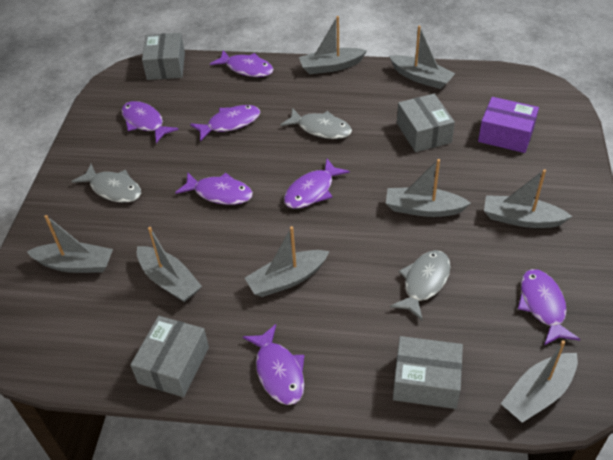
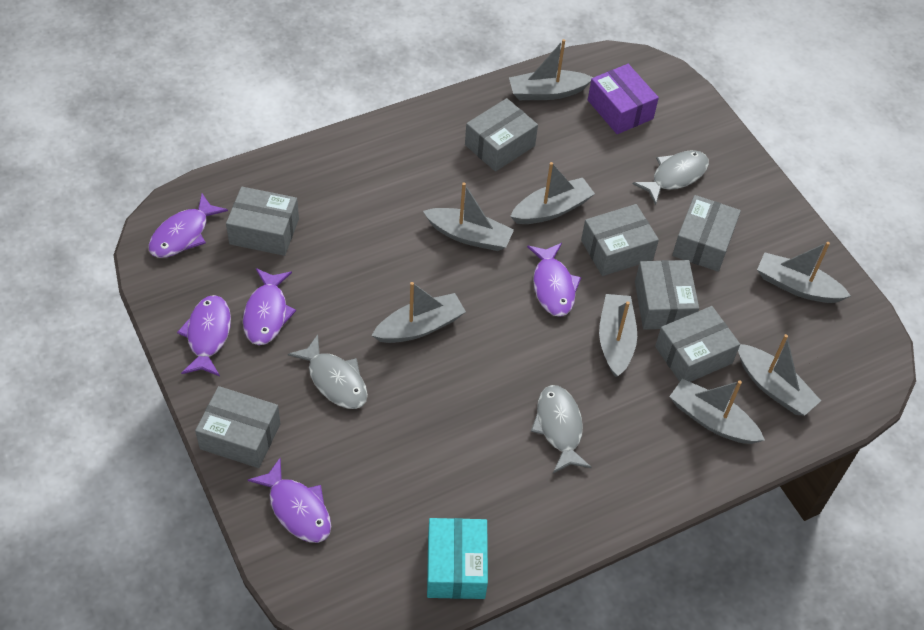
grey box: [130,316,209,397] [142,33,185,80] [393,336,463,409] [397,94,455,152] = 4 -> [195,386,281,468] [226,187,299,256] [465,98,538,172] [581,204,659,276] [635,260,699,330] [655,306,740,382] [672,195,741,272] = 7
purple fish: [121,101,179,143] [175,172,253,205] [190,105,260,142] [210,50,274,77] [243,324,305,405] [284,159,350,209] [518,269,580,345] = 7 -> [148,194,228,258] [177,295,231,376] [243,268,296,345] [248,458,331,543] [527,243,581,317] = 5
turquoise box: none = 0 -> [427,518,488,599] = 1

